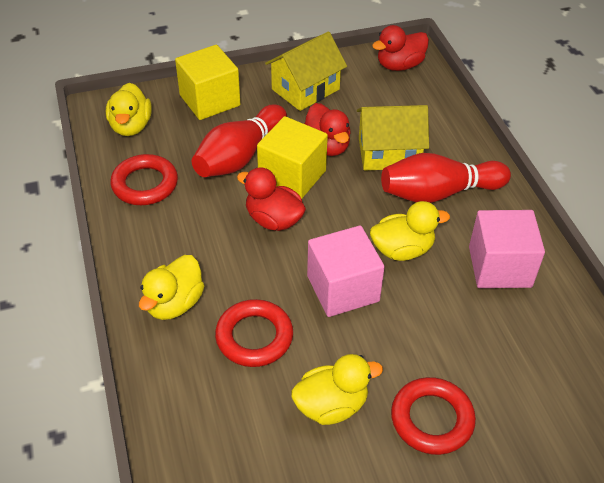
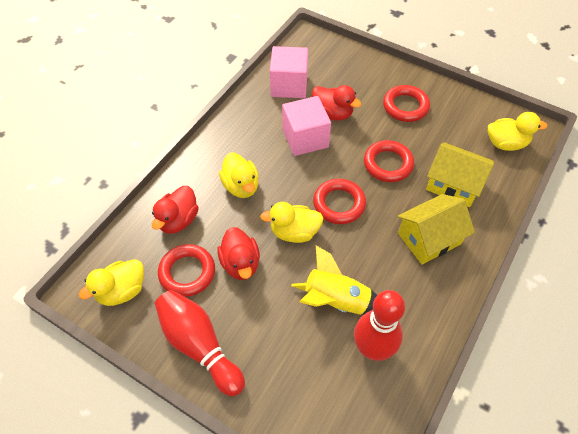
red ring: [110,154,178,205] [215,299,293,367] [391,377,476,455] = 3 -> [158,244,215,297] [313,179,366,224] [364,140,414,182] [383,85,430,122] = 4
yellow cube: [175,45,240,120] [257,116,328,199] = 2 -> none = 0
yellow rocket: none = 0 -> [291,246,377,315] = 1

